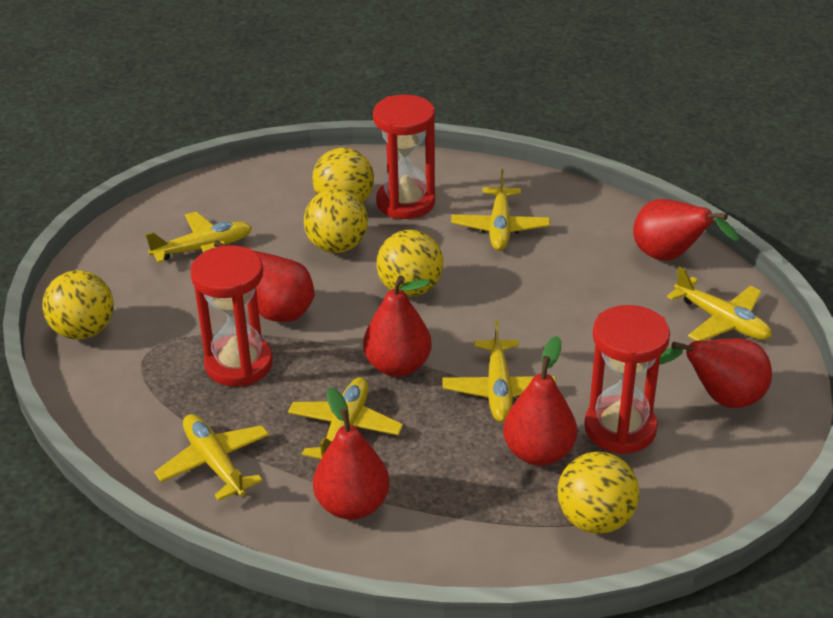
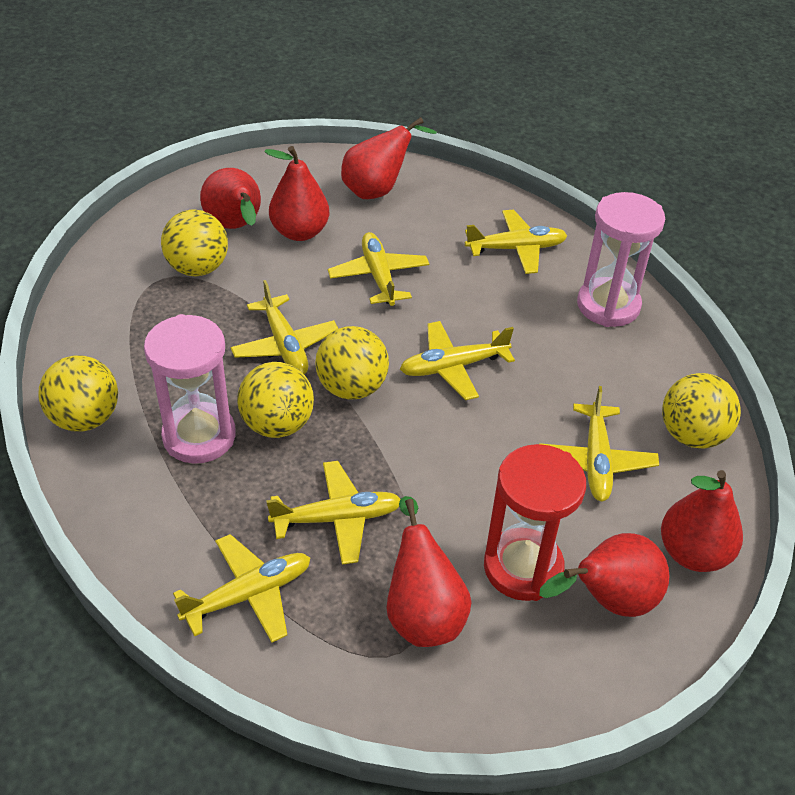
pink hourglass: none = 0 -> [144,314,236,464] [577,192,665,327] = 2
red hourglass: [190,245,273,386] [373,95,435,219] [584,305,670,454] = 3 -> [484,444,586,601] = 1
yellow plane: [145,212,252,263] [154,414,269,501] [288,377,403,459] [442,320,556,422] [451,169,550,251] [667,267,772,341] = 6 -> [173,534,310,643] [230,280,339,374] [266,461,400,565] [328,232,429,306] [400,321,515,400] [465,210,567,274] [539,386,659,501] = 7

